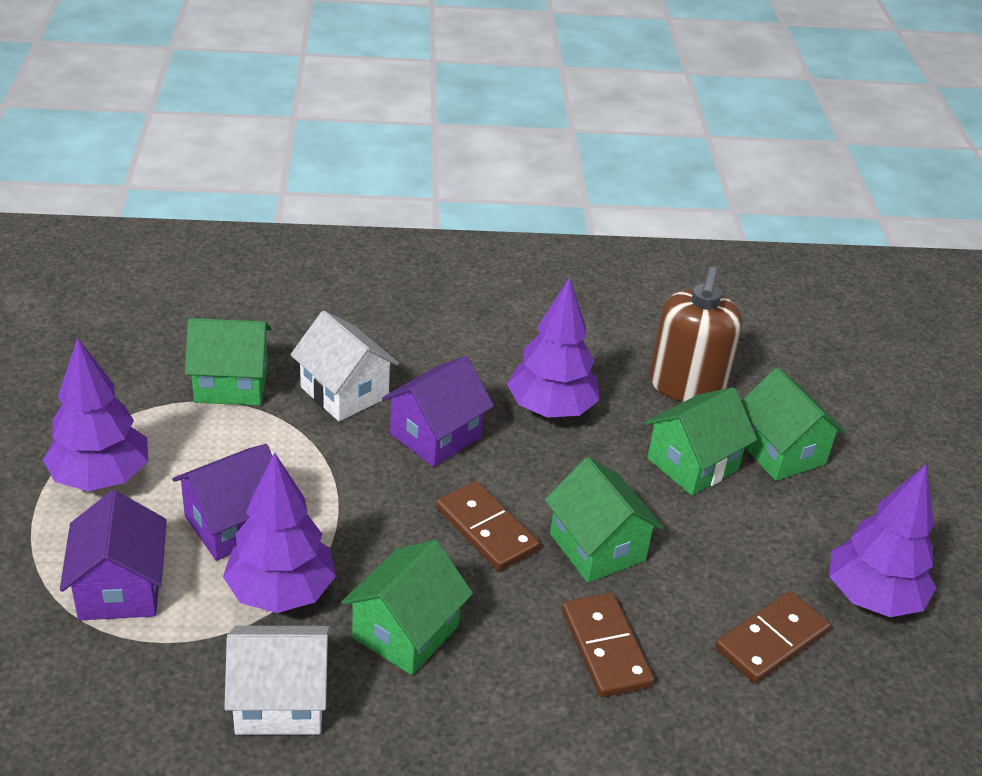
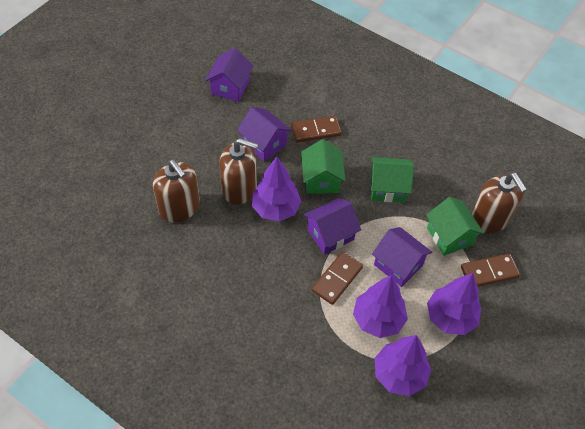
brown soap dispenser: [649,267,742,402] = 1 -> [153,160,200,223] [219,138,258,205] [471,172,527,233] = 3
green house: [185,318,272,406] [341,540,473,675] [545,457,664,583] [645,387,757,496] [741,367,846,481] = 5 -> [301,139,346,194] [371,157,414,203] [426,197,484,256] = 3
purple house: [60,490,167,620] [172,444,272,561] [382,356,494,467] = 3 -> [205,48,254,102] [237,107,292,162] [304,198,361,255] [372,227,432,287] = 4
white house: [224,626,330,735] [290,311,399,421] = 2 -> none = 0

